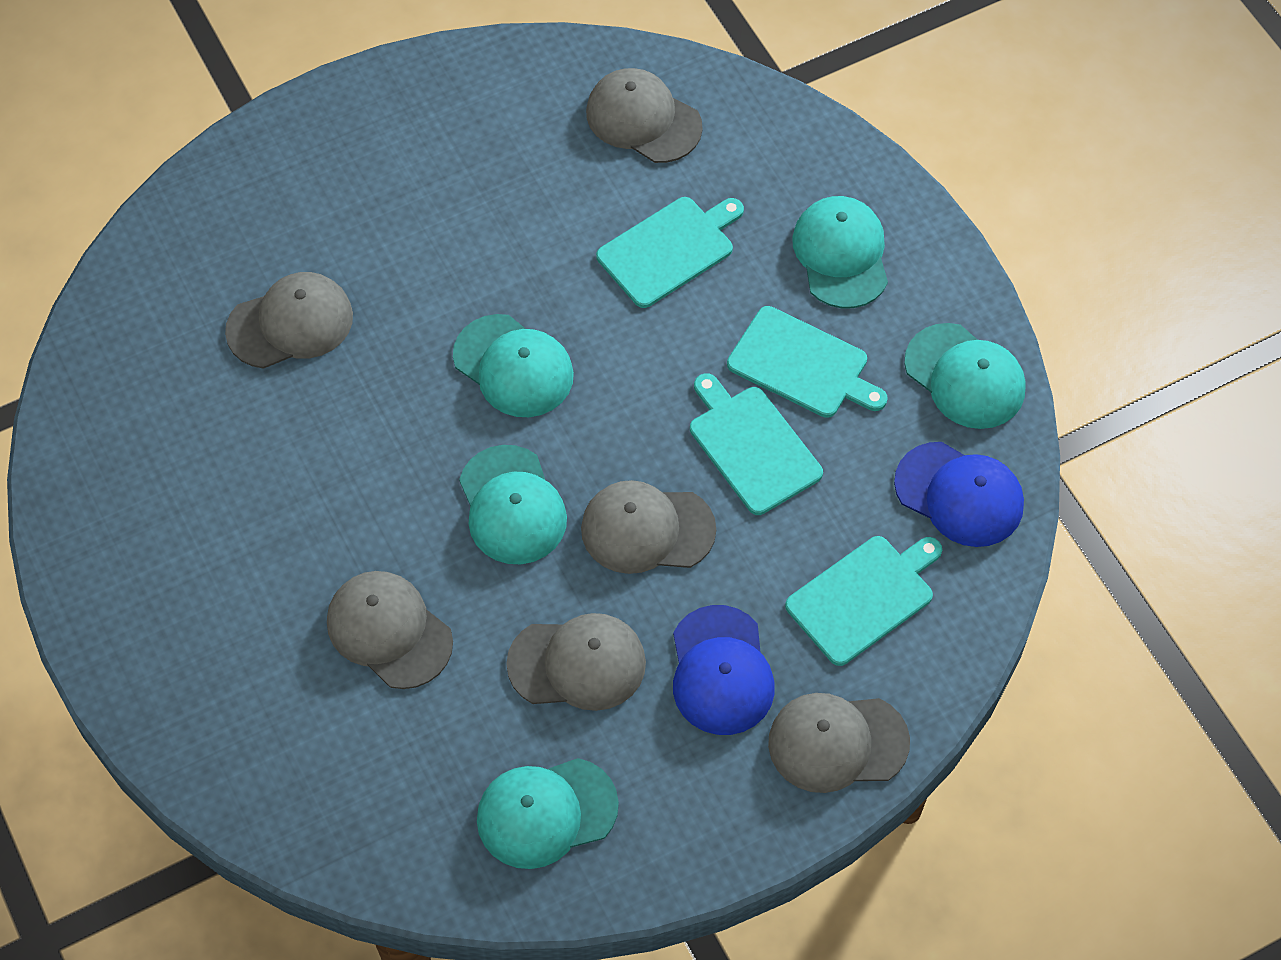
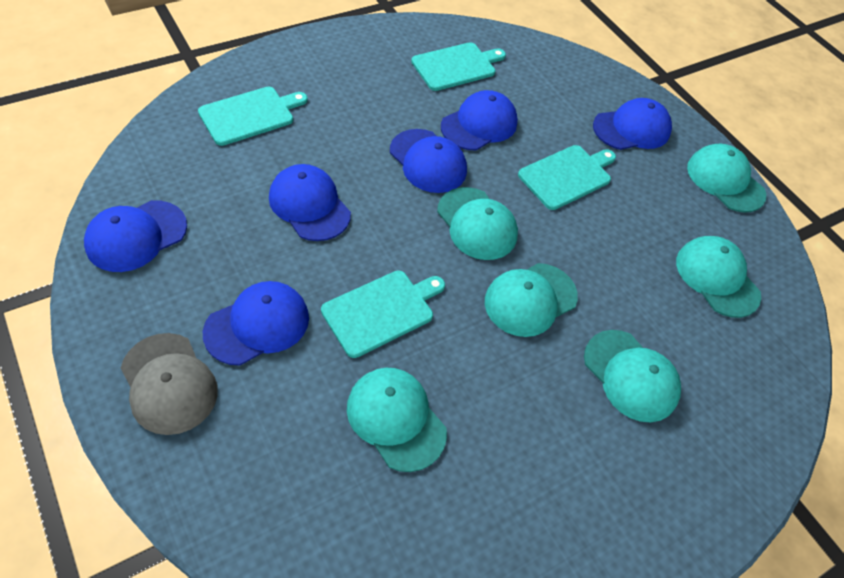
blue cap: [673,605,775,735] [894,442,1024,547] = 2 -> [84,200,187,272] [203,281,309,366] [269,164,351,241] [390,129,467,193] [441,90,518,150] [593,98,672,150] = 6
grey cap: [225,272,353,369] [327,571,453,689] [506,613,646,711] [581,480,716,574] [586,68,703,163] [768,693,910,793] = 6 -> [121,333,218,435] = 1
turquoise cap: [453,314,574,417] [459,445,567,564] [477,758,619,869] [792,196,888,308] [904,323,1026,429] = 5 -> [347,368,447,472] [437,187,518,260] [485,263,578,337] [584,330,681,422] [676,236,761,318] [687,144,766,213] = 6

